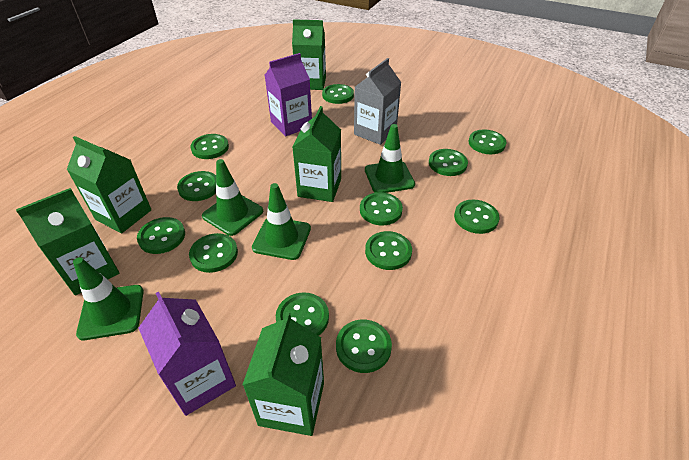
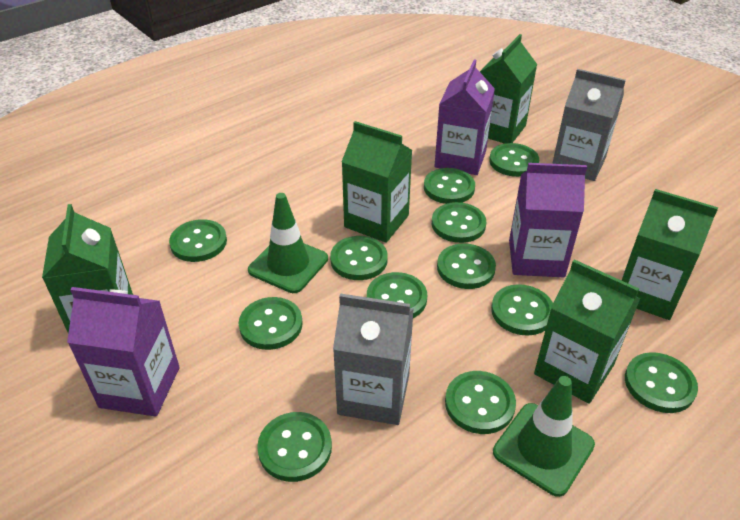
green traffic cone: [73,257,144,340] [202,159,263,236] [252,183,311,260] [365,124,415,193] = 4 -> [248,193,328,293] [493,376,595,497] = 2
grey carton: [354,58,402,145] = 1 -> [333,293,414,425] [552,69,626,181] = 2
purple carton: [139,292,236,416] [265,53,312,136] = 2 -> [67,287,180,417] [435,60,495,175] [509,163,587,277] = 3

